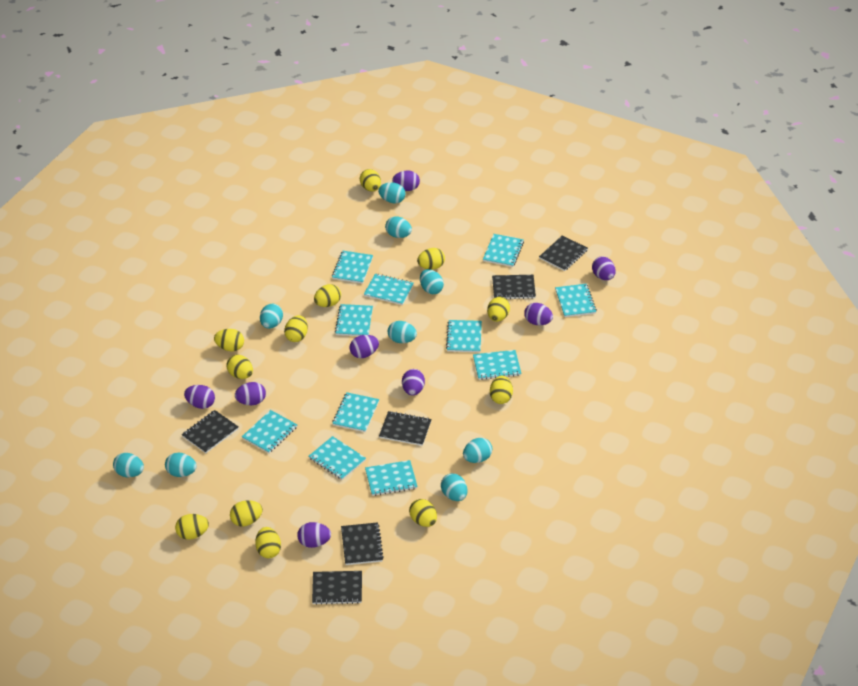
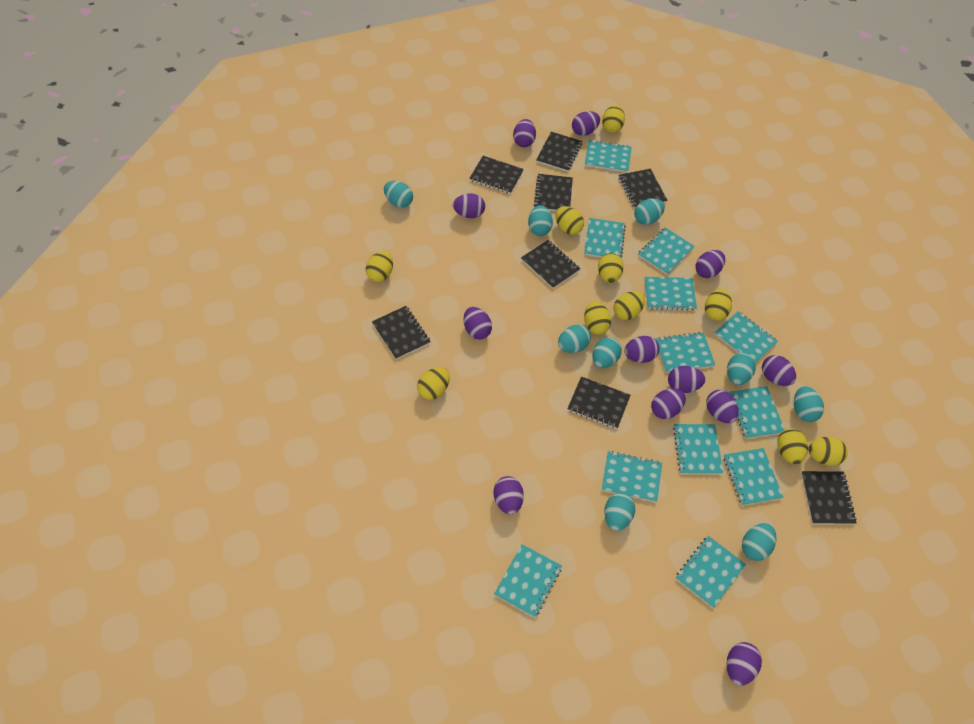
black notebook: [182,410,239,453] [312,571,362,605] [341,522,384,565] [379,411,432,446] [492,275,536,299] [539,236,588,271] = 6 -> [372,306,431,360] [469,156,524,194] [521,240,580,289] [533,174,573,211] [536,132,582,172] [567,377,630,429] [619,169,668,209] [801,471,857,524] = 8
purple egg: [184,385,215,409] [235,382,266,405] [297,522,331,548] [349,335,379,358] [392,170,420,191] [402,369,425,396] [524,303,553,325] [592,256,616,280] = 8 -> [453,193,485,218] [463,307,492,340] [493,476,524,515] [513,119,536,147] [572,111,600,136] [624,336,659,363] [651,388,686,419] [668,366,706,393] [695,250,725,278] [706,390,739,423] [727,642,762,686] [762,355,796,386] = 12
turquoise notebook: [242,410,297,453] [309,436,366,480] [332,251,373,284] [332,392,379,432] [335,304,373,336] [364,274,414,305] [365,460,418,496] [446,320,482,352] [473,350,521,380] [483,234,524,267] [555,284,597,317] = 11 -> [494,544,562,617] [584,218,626,258] [585,140,632,172] [602,451,662,502] [638,228,695,275] [644,277,697,311] [656,332,715,373] [673,424,723,474] [675,536,746,608] [715,311,778,363] [723,448,783,506] [729,386,785,439] = 12
yellow egg: [175,514,209,540] [214,329,244,351] [226,355,253,379] [230,500,263,527] [255,527,281,558] [284,315,308,342] [314,284,341,307] [360,169,381,191] [409,499,437,527] [417,248,445,270] [487,297,510,322] [490,376,513,404] = 12 -> [366,251,393,282] [417,367,450,400] [555,206,584,235] [584,301,611,335] [598,253,624,283] [602,105,625,133] [614,291,645,320] [705,289,732,321] [777,428,808,464] [808,437,848,466] = 10

